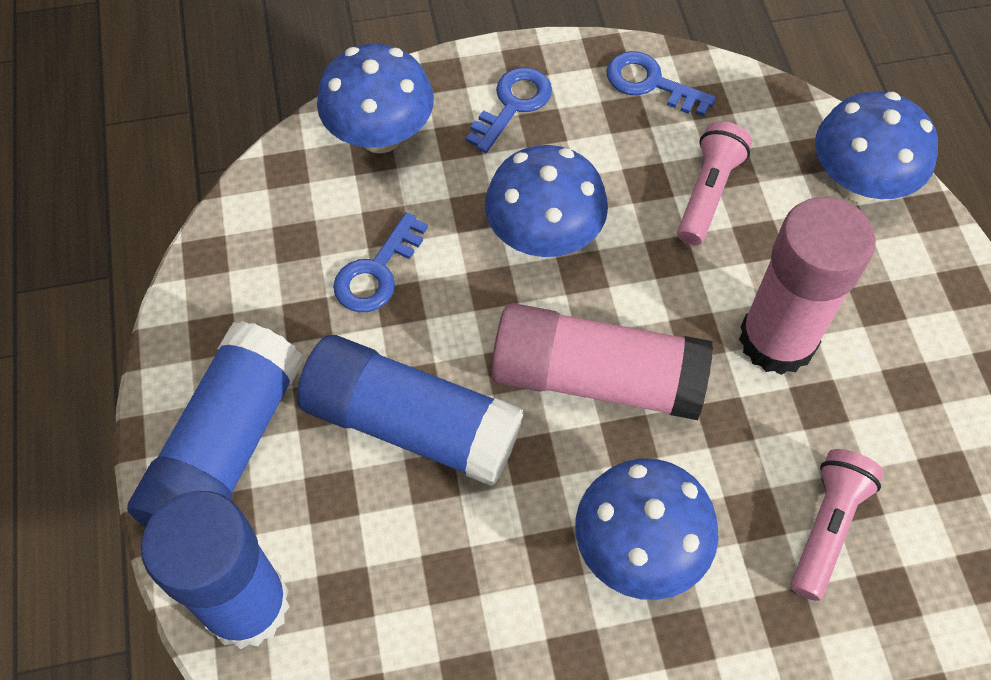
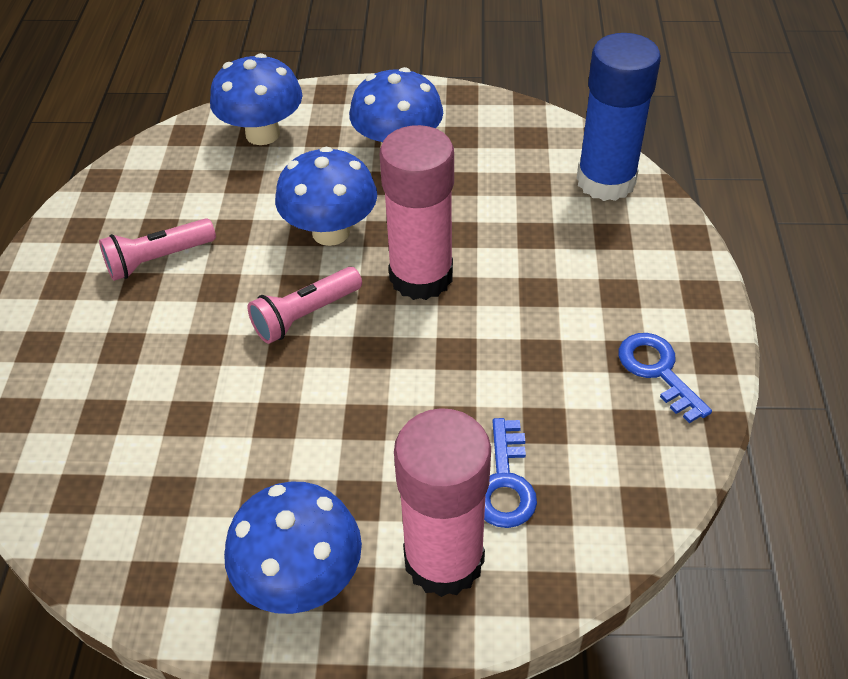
blue glue stick: [127,321,303,527] [141,491,290,649] [297,335,523,486] = 3 -> [577,33,661,201] = 1
blue key: [333,212,428,312] [466,67,552,153] [606,51,716,117] = 3 -> [484,418,537,528] [619,333,712,423] = 2

